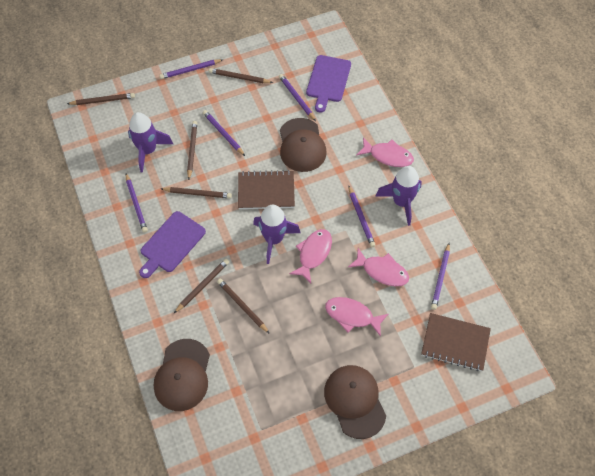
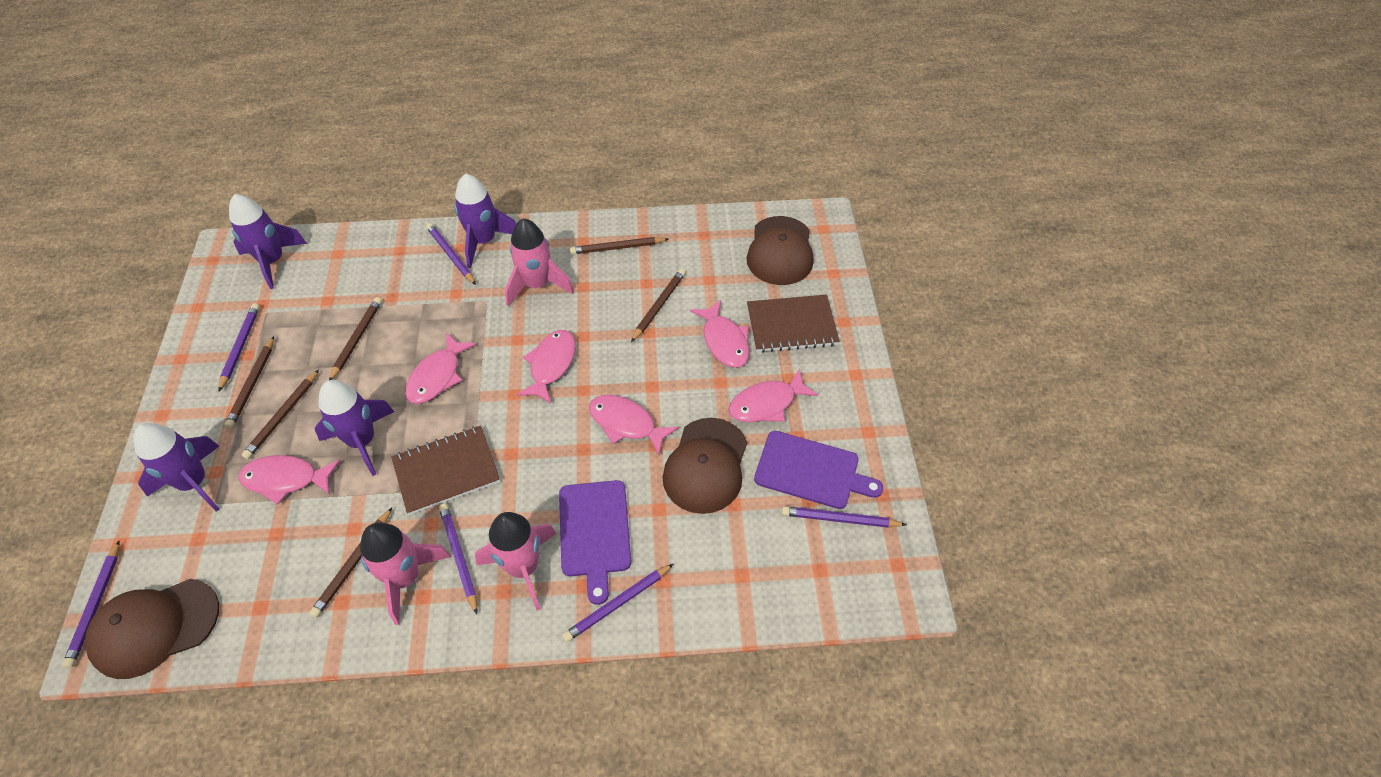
pink fish: [289,229,332,283] [325,297,388,337] [348,248,409,286] [356,137,414,167] = 4 -> [238,455,340,504] [405,332,477,404] [517,330,576,404] [589,395,679,455] [690,300,749,368] [728,368,818,422] = 6
pink rocket: none = 0 -> [360,523,451,625] [475,512,556,610] [505,218,574,306] = 3
purple rocket: [128,112,173,173] [253,205,300,264] [375,166,422,226] = 3 -> [133,423,219,512] [229,194,307,289] [315,380,394,476] [454,173,516,268] = 4

